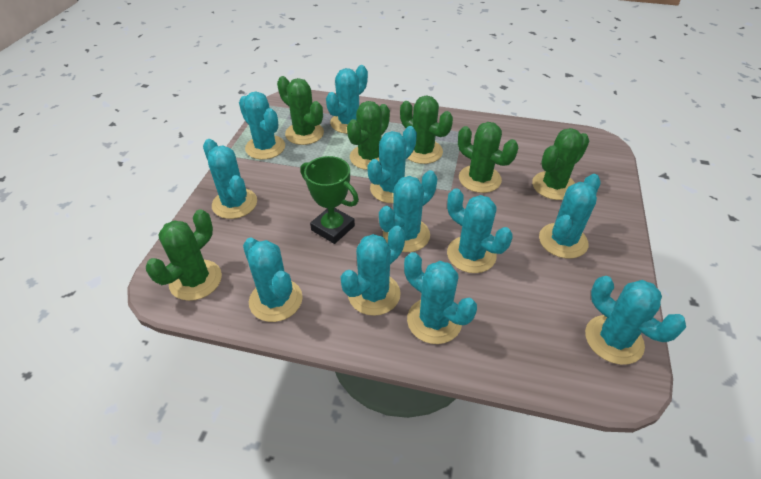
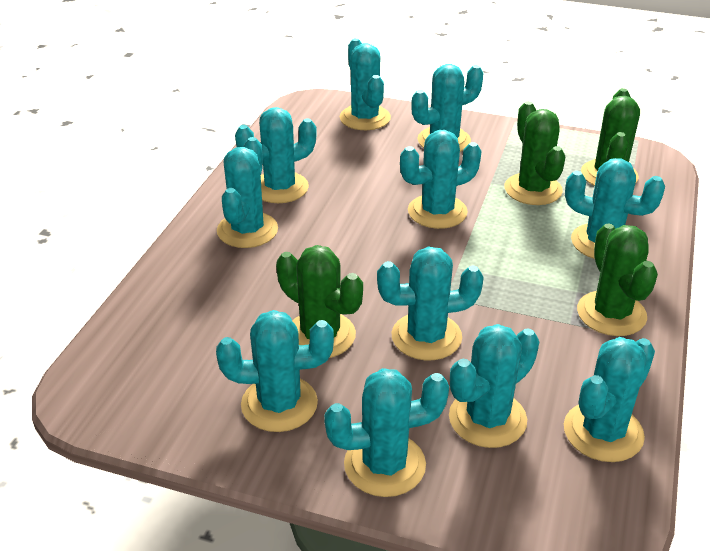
green cactus: [146,209,222,301] [277,76,324,145] [347,101,390,170] [400,95,453,164] [458,122,518,193] [532,128,589,200] = 6 -> [276,245,363,358] [504,101,565,205] [577,223,658,336] [581,88,640,186] = 4
green trophy: [300,156,359,244] = 1 -> none = 0

